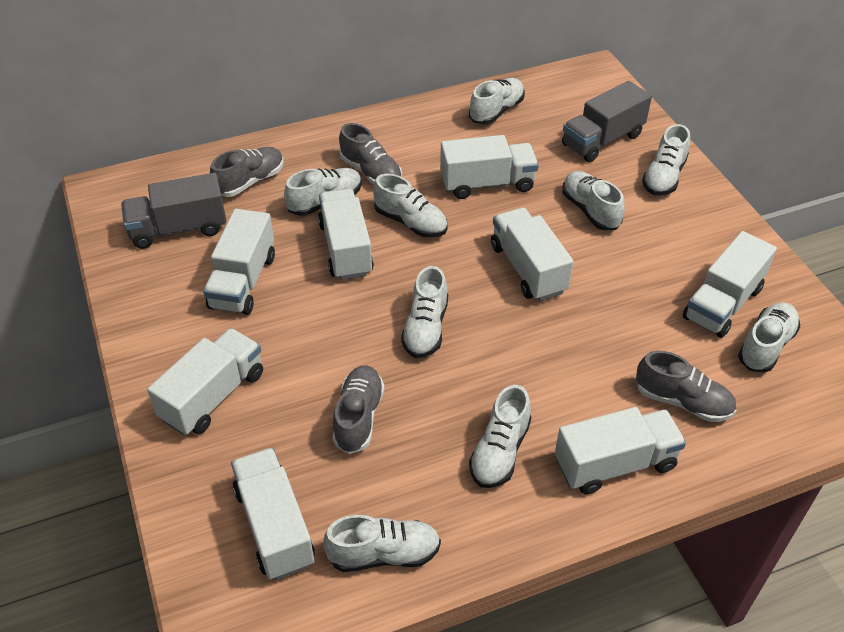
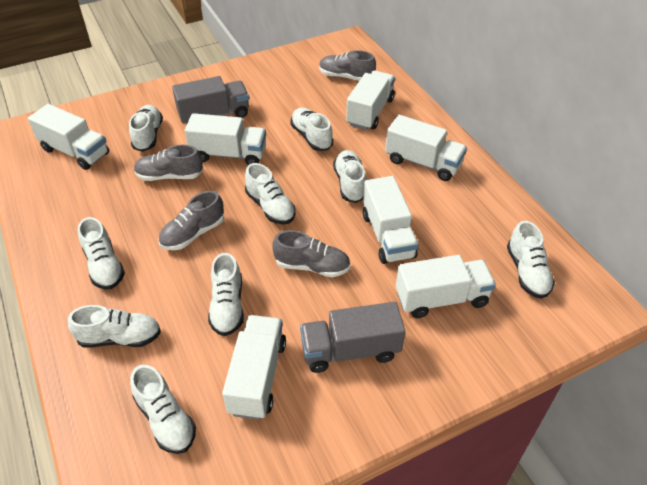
white truck: [147,328,263,436] [203,209,275,315] [231,448,315,580] [318,189,374,280] [440,135,539,199] [491,208,573,301] [555,407,686,494] [683,231,777,338] = 8 -> [28,104,109,170] [185,113,266,165] [222,315,286,420] [346,70,395,130] [363,176,419,264] [385,115,467,181] [396,255,496,318] = 7

